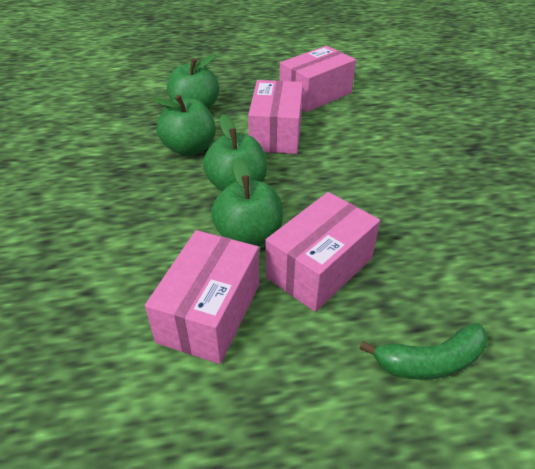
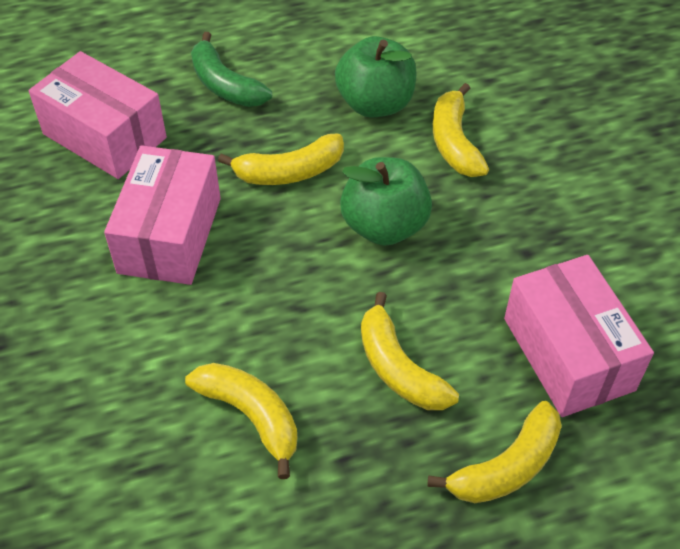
green apple: [152,95,216,156] [167,55,219,110] [203,114,267,191] [211,157,283,247] = 4 -> [335,36,417,117] [340,157,432,246] = 2
pink box: [145,230,259,364] [248,80,303,154] [266,192,380,312] [280,46,356,112] = 4 -> [29,51,167,179] [104,145,221,285] [504,255,654,417] = 3
yellow banana: none = 0 -> [185,363,297,479] [218,134,344,185] [361,292,459,410] [427,401,562,503] [433,83,489,177] = 5

